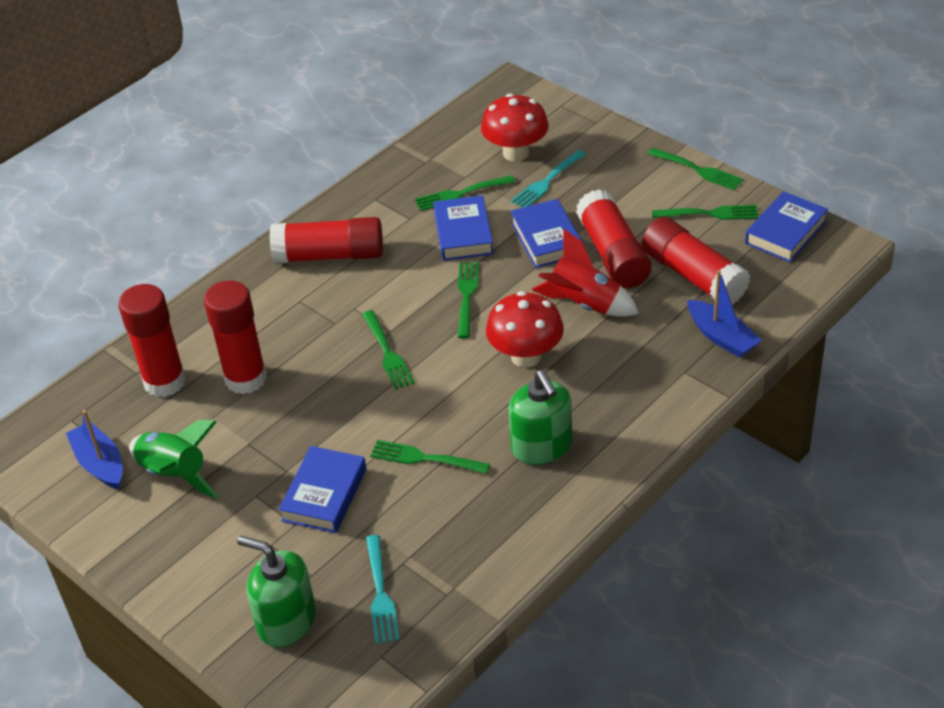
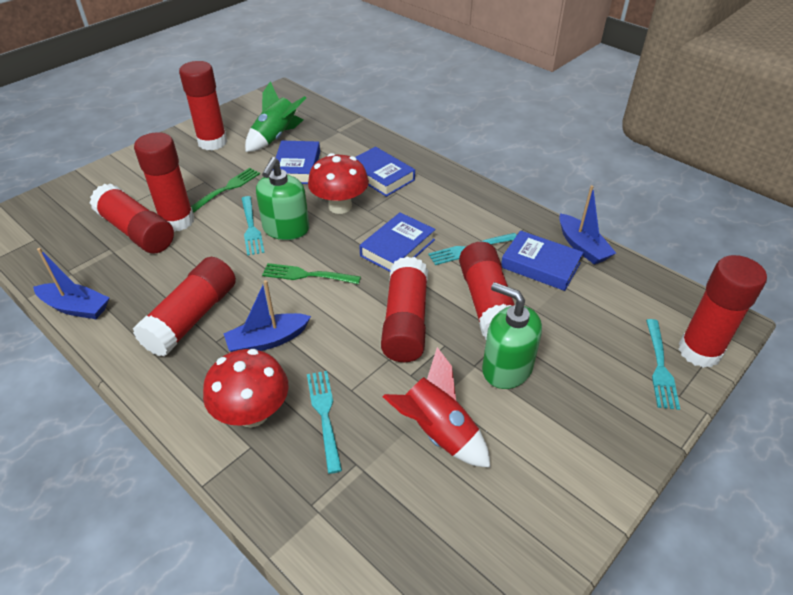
blue boat: [66,410,123,489] [687,270,762,358] = 2 -> [33,248,109,319] [223,280,311,352] [559,185,616,265] = 3
green fork: [362,310,415,390] [370,440,490,474] [415,175,515,211] [457,262,479,338] [647,148,743,190] [652,205,758,220] = 6 -> [191,168,260,212] [262,263,361,284] = 2
red glue stick: [118,284,186,397] [204,280,267,394] [270,217,383,264] [576,189,651,288] [642,217,750,305] = 5 -> [90,183,174,254] [133,257,236,357] [134,132,195,232] [179,61,228,150] [381,256,428,362] [459,242,515,340] [678,255,767,368] = 7
turquoise fork: [366,535,399,644] [511,150,586,207] = 2 -> [241,196,265,256] [307,371,342,474] [428,233,517,265] [646,319,680,410] = 4

